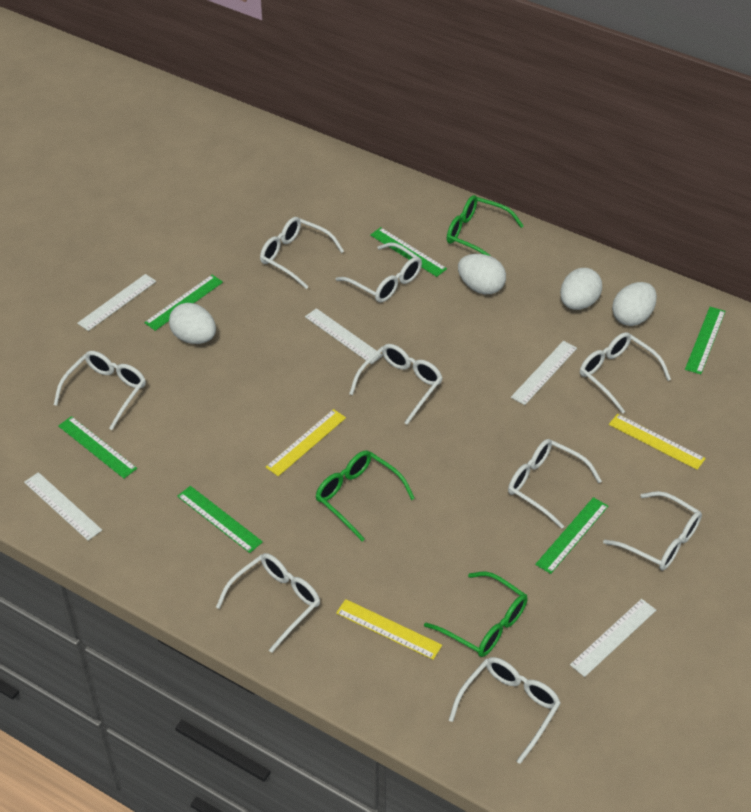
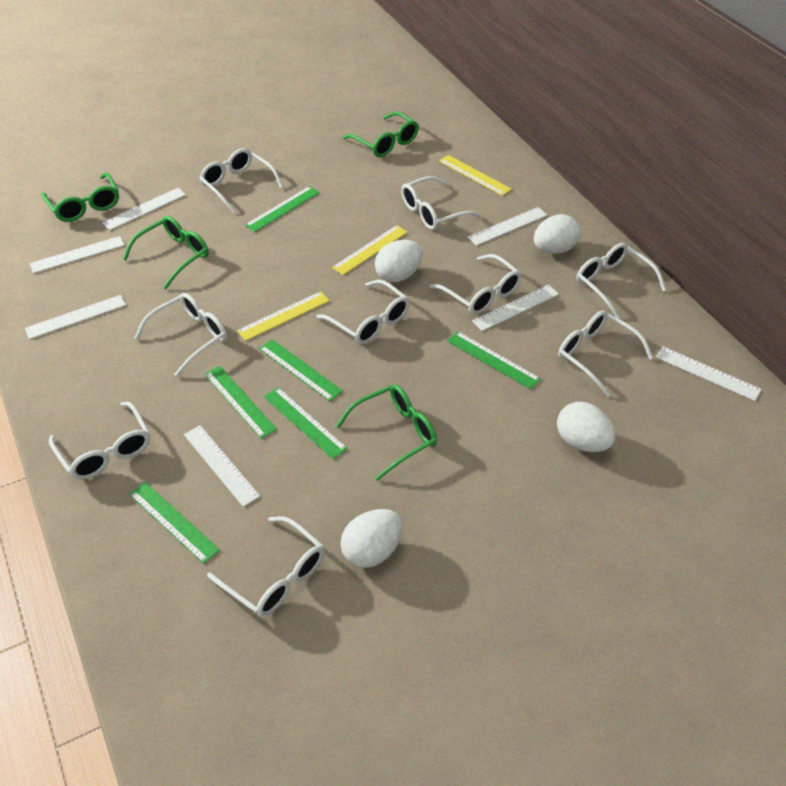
green glasses: [316,451,415,542] [424,571,528,657] [447,195,524,257] = 3 -> [42,173,119,222] [123,216,209,289] [336,384,437,481] [343,112,419,157] = 4
white ruler: [24,472,102,540] [77,274,156,331] [305,308,383,364] [511,341,577,405] [570,599,656,677] = 5 -> [25,295,126,339] [30,236,125,273] [102,188,186,230] [184,425,260,507] [468,207,547,246] [472,285,559,331] [656,346,762,401] = 7

